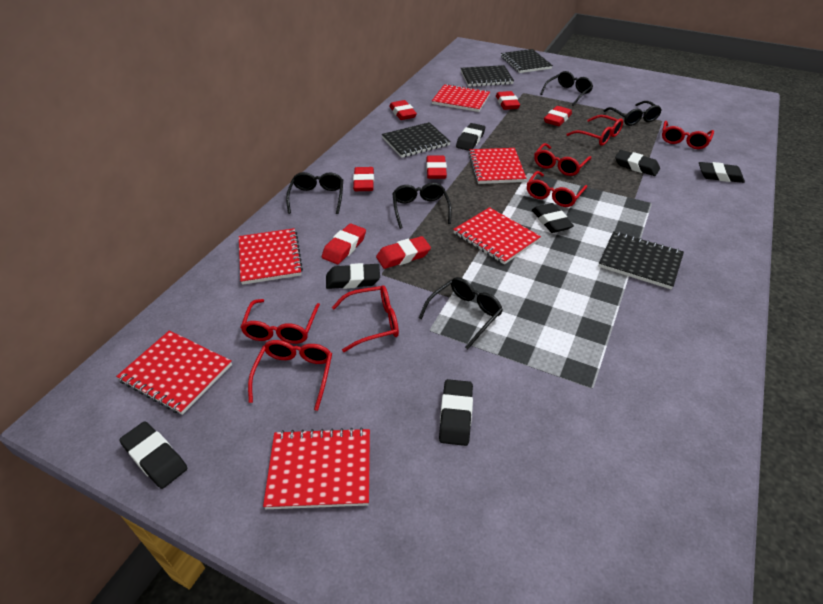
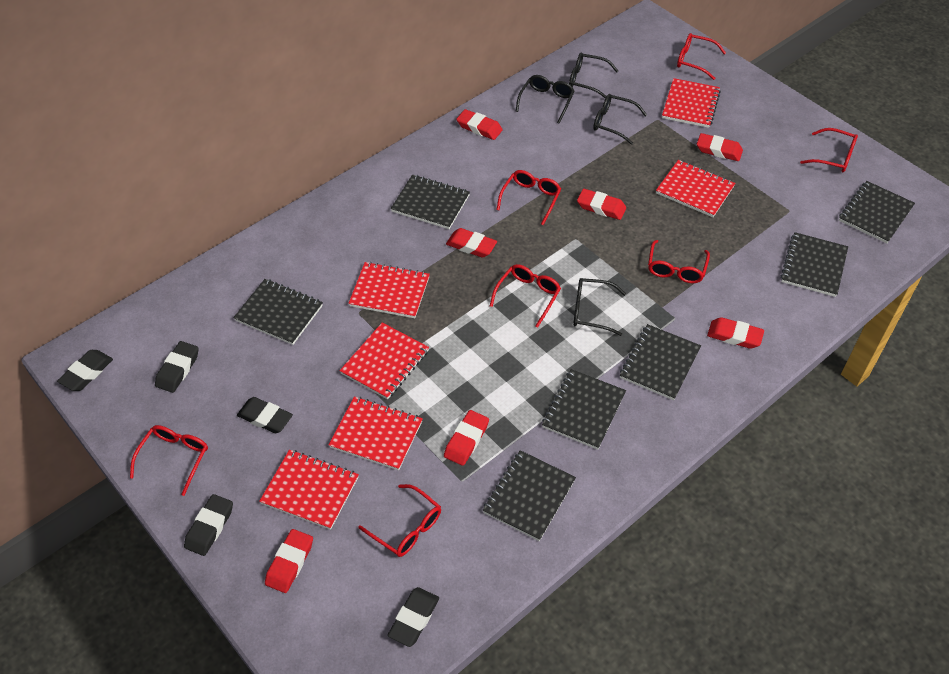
black eraser: [119,421,187,489] [326,263,380,289] [439,379,473,446] [456,123,485,151] [532,203,574,233] [615,150,660,176] [699,162,745,183] = 7 -> [57,350,113,391] [155,341,199,393] [184,494,233,556] [237,397,293,433] [388,587,439,647] = 5
black glasses: [286,172,343,214] [392,183,452,229] [419,277,503,349] [540,71,593,106] [604,101,662,126] = 5 -> [515,75,574,123] [569,53,618,99] [573,278,626,336] [593,94,647,145] = 4
black notebook: [382,122,451,158] [461,65,514,87] [501,49,553,73] [598,231,684,289] = 4 -> [233,279,323,345] [391,174,470,229] [483,450,576,541] [542,369,626,450] [620,324,701,400] [781,232,848,297] [839,181,915,243] = 7

